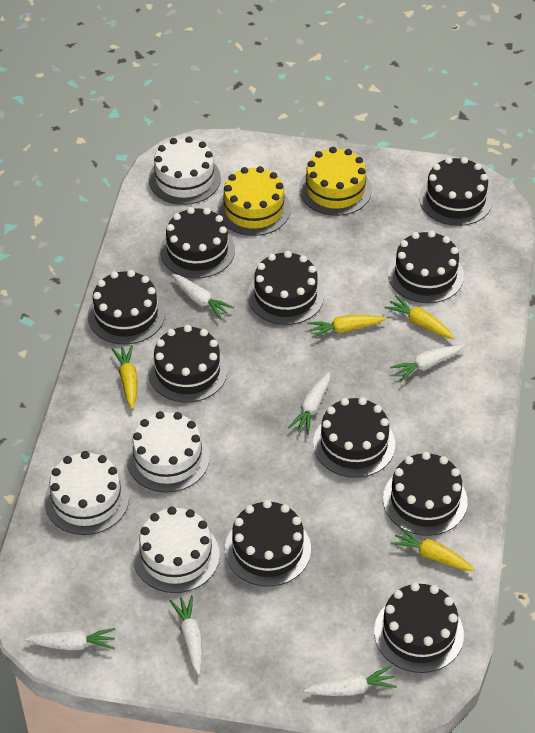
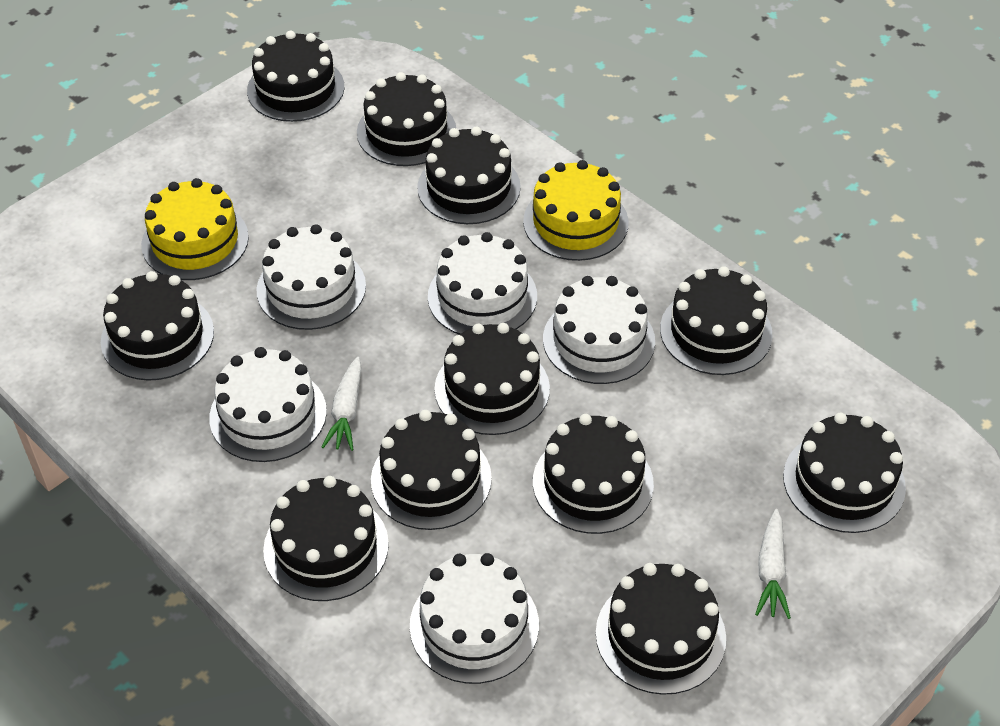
black cake: [88,270,165,345] [148,325,228,402] [160,207,235,278] [225,500,311,586] [248,251,324,325] [313,397,395,478] [374,582,464,673] [383,452,468,536] [388,231,464,303] [419,157,492,226] = 10 -> [101,271,214,381] [247,31,344,122] [263,476,389,601] [357,72,456,166] [371,410,492,530] [417,127,521,224] [434,323,550,435] [533,414,654,534] [596,563,726,695] [660,266,773,375] [783,413,906,533] = 11
white cake: [44,451,129,535] [127,411,210,492] [133,506,220,593] [149,136,221,205] = 4 -> [209,347,327,462] [256,224,366,330] [410,553,539,684] [428,232,537,335] [543,276,655,384] = 5
white carrot: [24,628,116,650] [170,595,202,675] [172,274,234,319] [288,372,330,435] [304,666,397,696] [390,345,464,382] = 6 -> [322,357,362,451] [755,509,791,619] = 2
yellow carrot: [112,345,138,409] [307,315,386,338] [384,295,454,339] [391,527,475,571] = 4 -> none = 0

